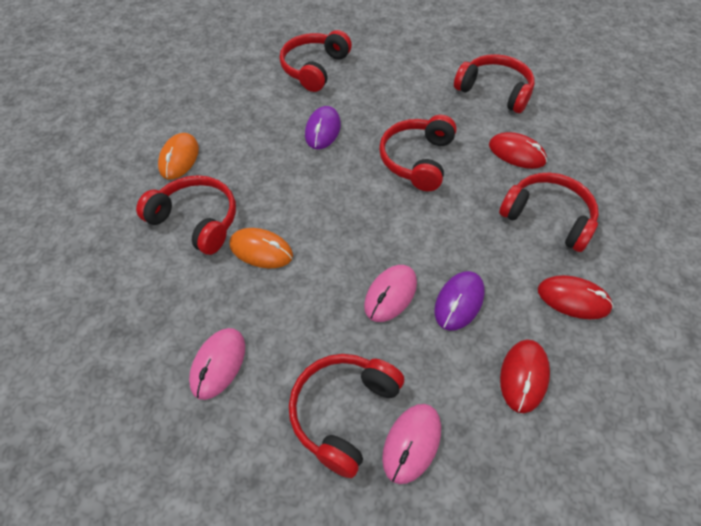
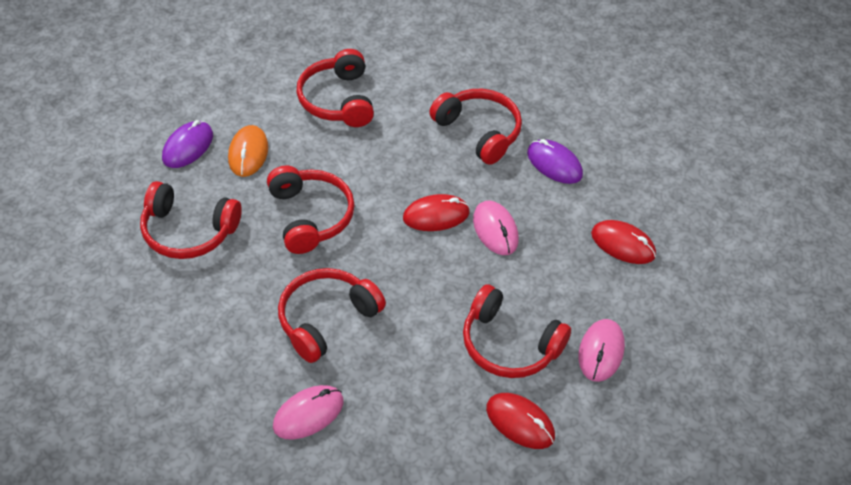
orange mouse: [158,133,199,179] [229,228,293,268] = 2 -> [228,125,268,177] = 1

